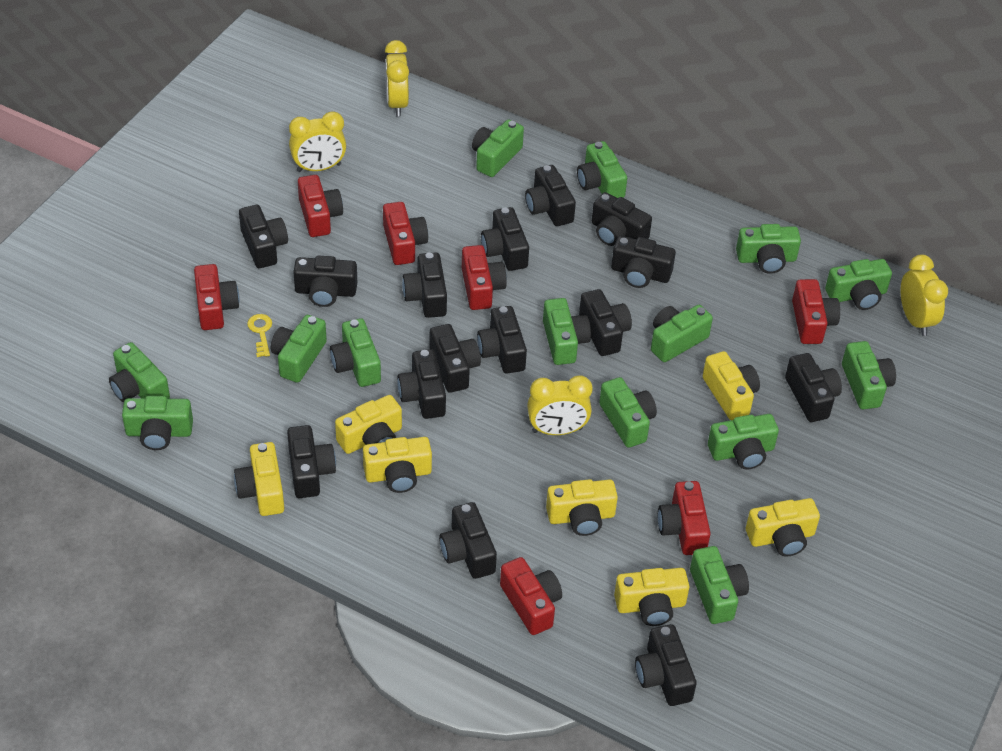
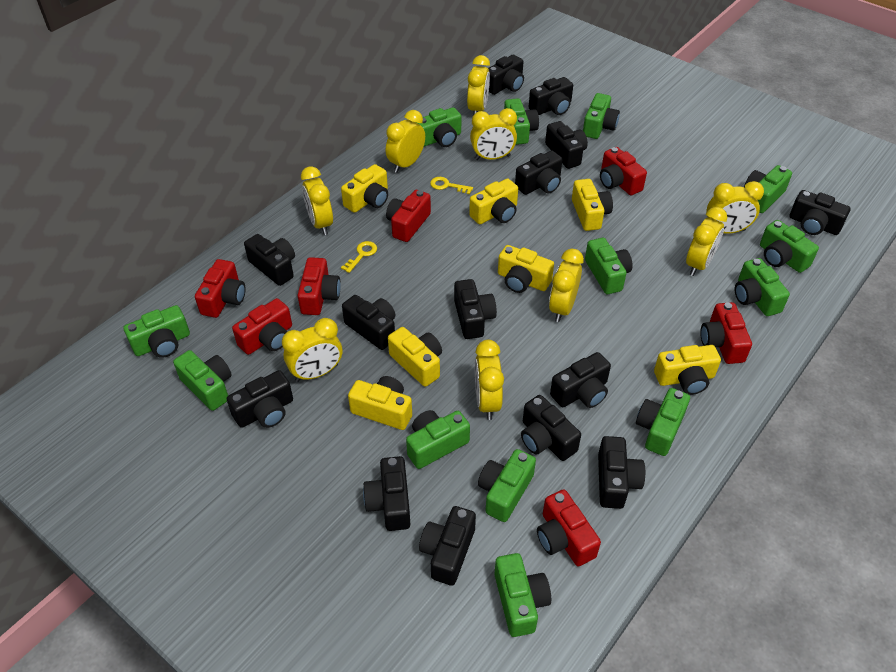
black camera: [239,205,288,268] [287,425,336,498] [293,255,357,307] [397,349,446,419] [402,252,447,318] [430,324,481,393] [439,502,497,579] [477,306,527,374] [481,207,529,271] [525,165,576,226] [579,289,632,356] [592,192,652,246] [611,236,676,288] [635,624,697,706] [785,353,842,422] = 15 -> [227,370,293,428] [244,234,295,286] [342,295,395,350] [363,456,410,531] [419,506,476,586] [454,279,497,339] [488,55,524,95] [515,151,562,195] [521,395,581,461] [529,77,573,115] [545,121,588,169] [550,352,611,408] [598,436,645,509] [789,190,850,235] = 14
green camera: [109,342,170,402] [122,396,193,450] [271,315,327,383] [330,318,381,387] [472,119,524,177] [543,298,591,365] [577,141,627,198] [599,377,657,448] [651,305,713,362] [690,546,749,624] [708,414,779,470] [736,224,801,274] [825,259,892,310] [842,341,896,409] = 14 -> [124,305,190,358] [173,350,232,411] [406,410,470,469] [416,107,461,147] [478,449,536,522] [494,553,551,637] [504,98,539,145] [583,93,620,139] [585,238,633,294] [636,388,690,456] [735,258,790,316] [744,165,792,213] [760,220,819,273] = 13
yellow clock: [289,111,346,172] [385,40,409,117] [527,375,593,435] [900,255,948,336] = 4 -> [282,318,342,382] [301,166,333,235] [386,110,425,173] [467,55,490,115] [470,108,517,160] [475,340,504,420] [549,249,584,322] [686,207,727,276] [706,181,764,234] = 9
yellow key: [247,314,272,357] = 1 -> [341,241,377,273] [430,177,473,194] = 2

